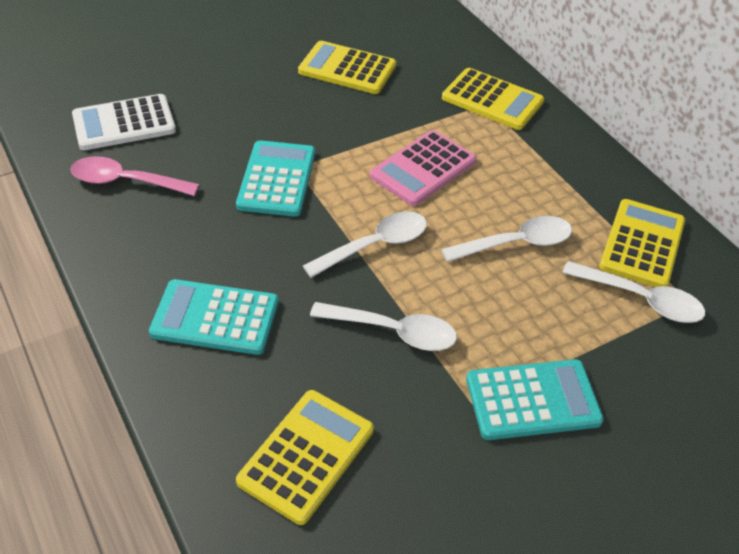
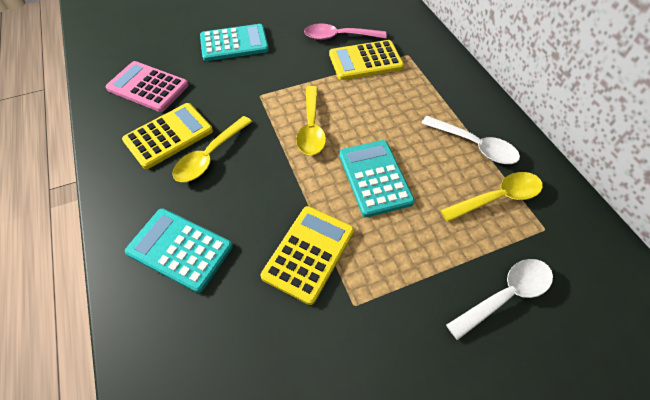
white calculator: [72,94,176,150] = 1 -> none = 0
white spoon: [303,211,427,278] [310,302,457,351] [441,216,572,262] [562,261,705,323] = 4 -> [421,116,520,164] [446,259,553,340] = 2
yellow calculator: [236,390,374,525] [298,41,396,94] [442,68,544,130] [599,199,685,287] = 4 -> [122,103,213,169] [261,206,354,305] [329,40,404,80] = 3
yellow spoon: none = 0 -> [172,116,252,182] [296,86,326,155] [440,172,543,222] = 3

